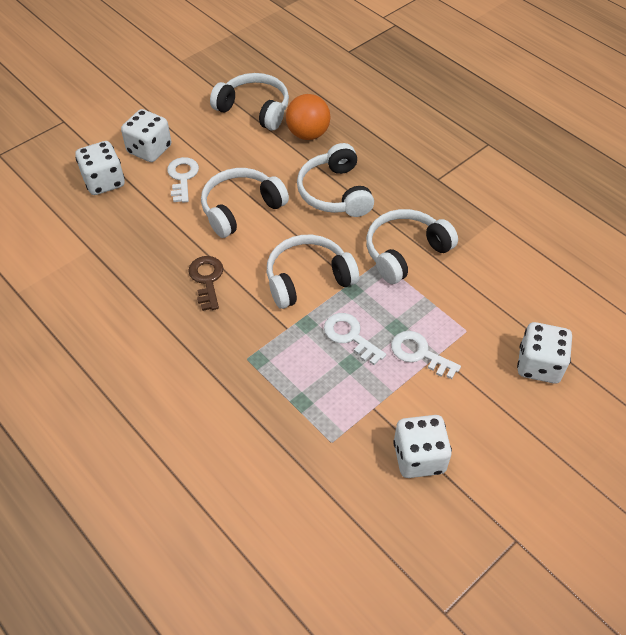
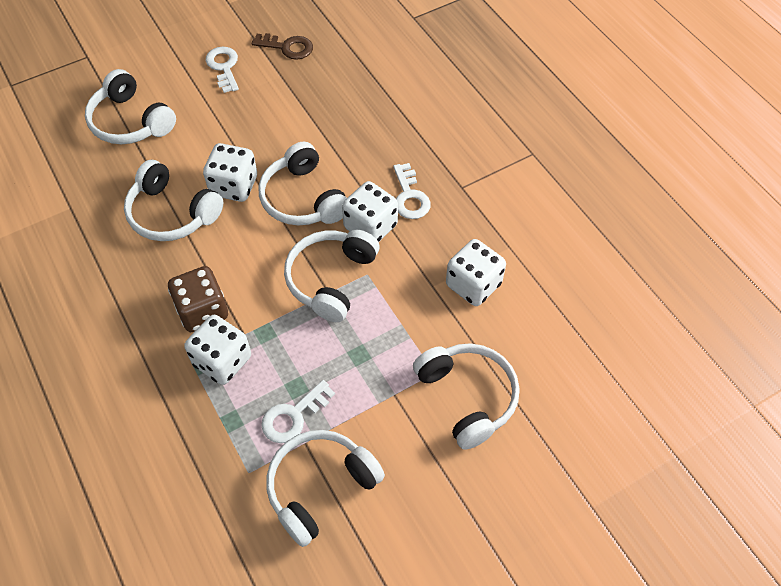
brown dice: none = 0 -> [168,266,228,332] = 1
orange ball: [286,94,331,140] = 1 -> none = 0
white headphones: [201,168,289,238] [210,73,289,130] [267,235,359,309] [297,143,374,217] [366,209,458,284] = 5 -> [85,69,176,144] [124,160,223,241] [259,142,347,226] [266,430,385,547] [284,230,380,322] [413,343,520,450] = 6

